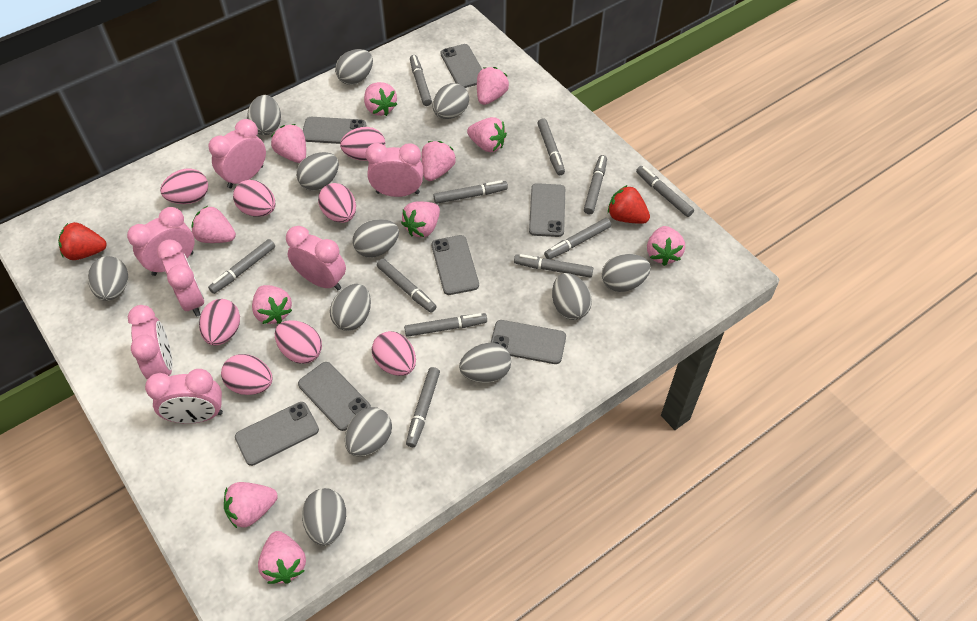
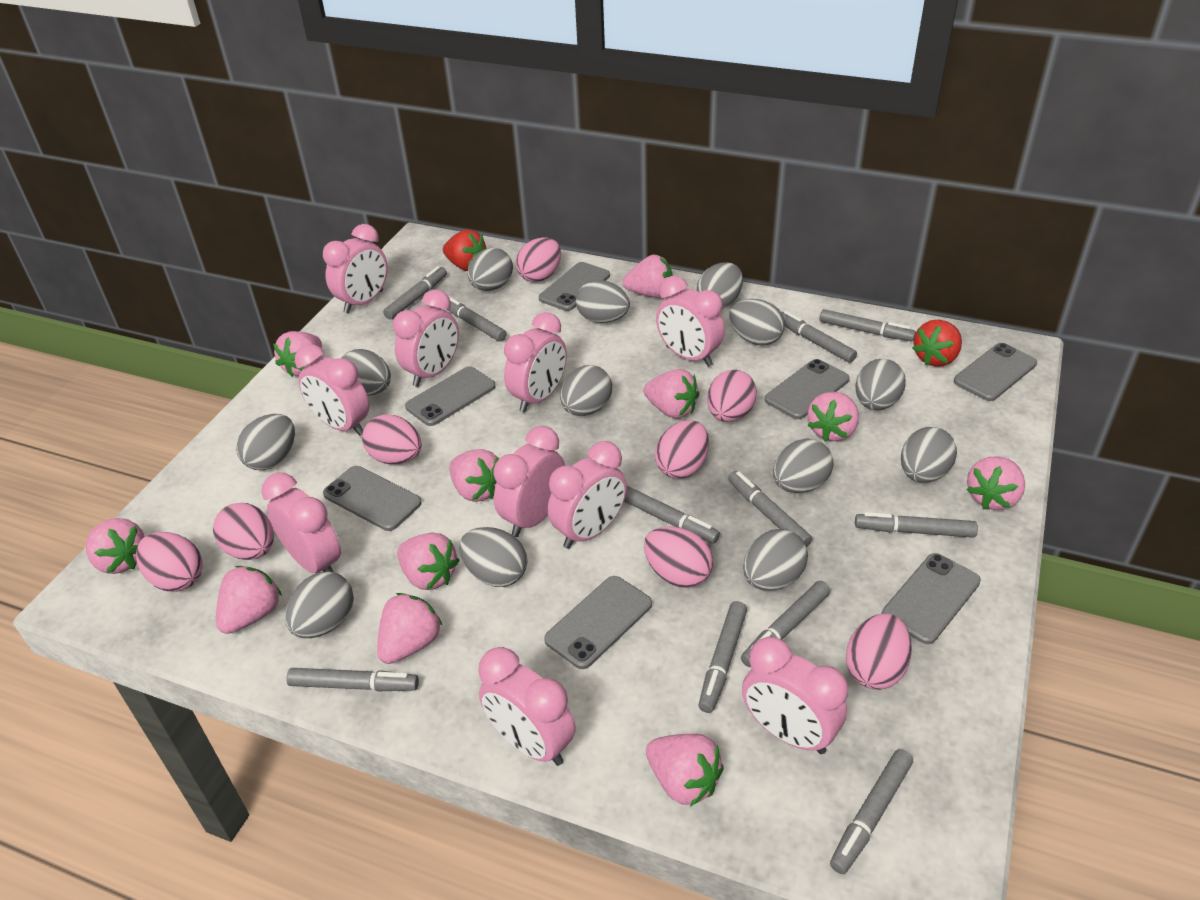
grey egg: [88,256,128,301] [247,95,281,135] [296,152,339,191] [302,488,346,546] [330,284,371,331] [335,49,373,85] [345,407,392,457] [353,219,399,258] [433,83,469,119] [459,343,511,383] [552,273,592,320] [602,254,651,292] = 12 -> [236,414,295,470] [285,572,354,638] [342,349,391,396] [459,527,527,587] [467,248,513,291] [560,365,612,416] [576,280,630,323] [697,262,743,308] [729,299,785,346] [743,529,808,591] [773,438,834,493] [855,359,906,410] [901,427,957,483] = 13
pink clock: [127,207,194,276] [128,305,173,380] [145,369,223,424] [157,239,204,317] [208,119,266,188] [286,226,346,290] [366,143,423,197] = 7 -> [261,473,341,573] [295,344,369,436] [323,224,388,313] [393,289,459,387] [478,647,576,766] [493,426,565,537] [504,312,567,412] [548,441,627,549] [656,276,725,367] [742,636,848,754] = 10

